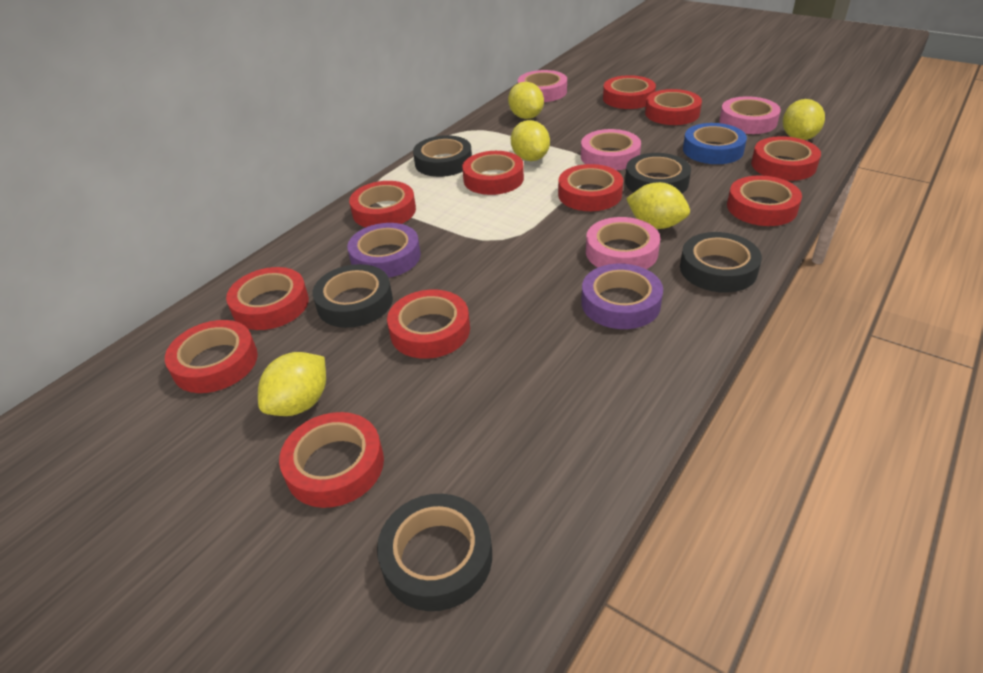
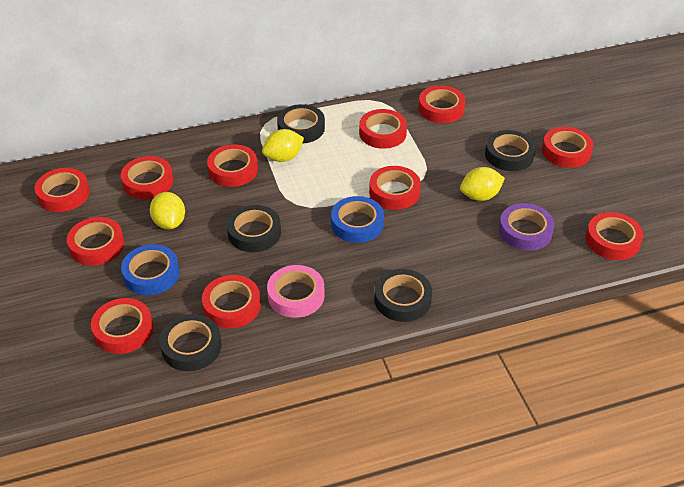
blue tape: [683,123,747,164] = 1 -> [121,244,180,295] [331,196,384,243] = 2
pink tape: [518,70,567,102] [581,129,641,170] [586,217,660,269] [719,96,781,134] = 4 -> [267,265,324,318] = 1
purple tape: [347,223,421,278] [581,264,663,329] = 2 -> [499,203,555,251] = 1
yellow lemon: [258,352,326,416] [508,82,544,119] [511,120,550,161] [626,182,690,229] [783,99,825,140] = 5 -> [150,192,185,229] [262,129,304,162] [460,167,505,201] = 3

